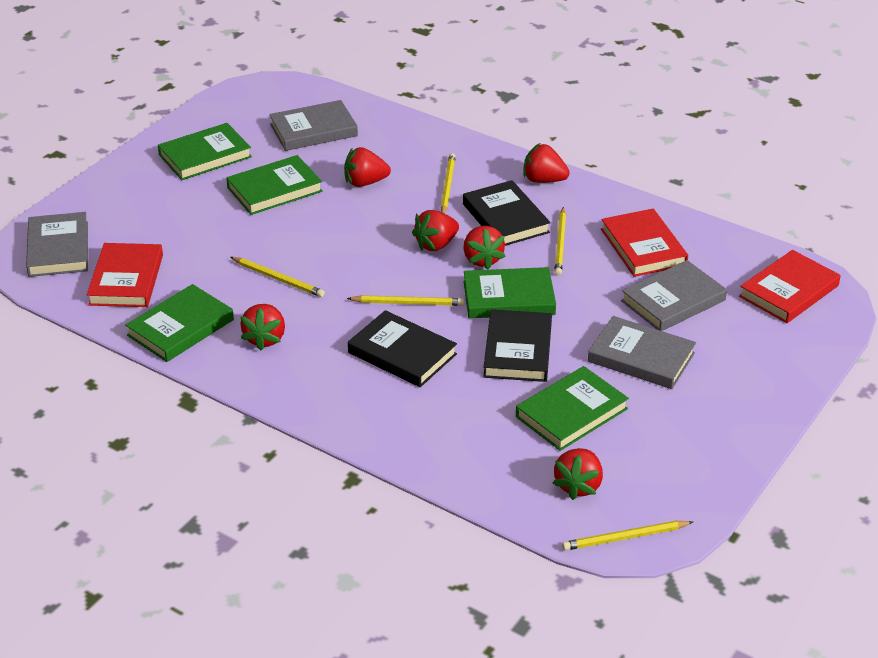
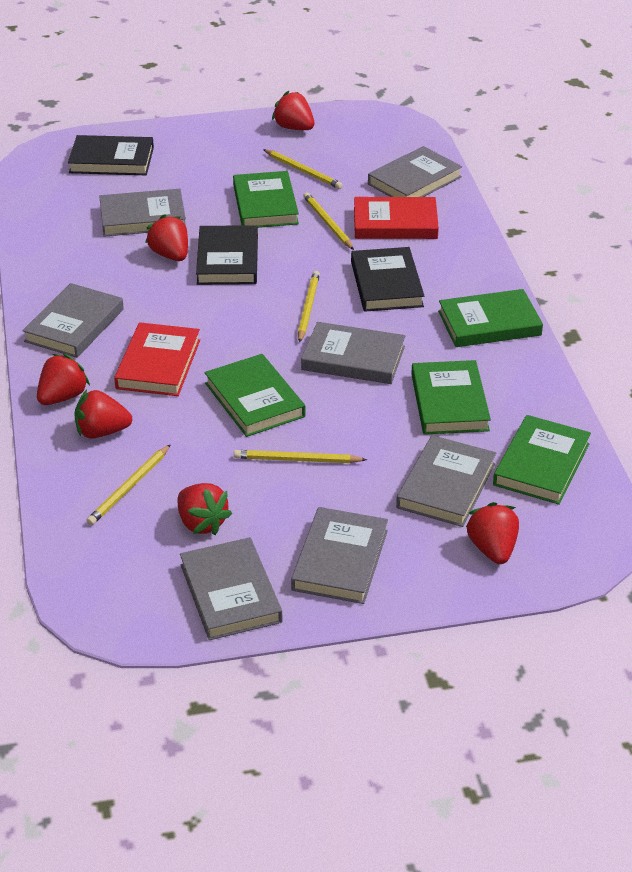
grey book: [26,212,88,277] [269,100,358,151] [588,316,696,389] [621,260,727,331] = 4 -> [22,283,124,358] [99,189,186,237] [180,537,282,640] [291,507,388,604] [301,322,405,384] [368,146,462,197] [396,435,496,527] = 7
red book: [87,243,163,307] [601,209,688,277] [739,250,841,323] = 3 -> [114,322,200,396] [354,197,439,239] = 2

